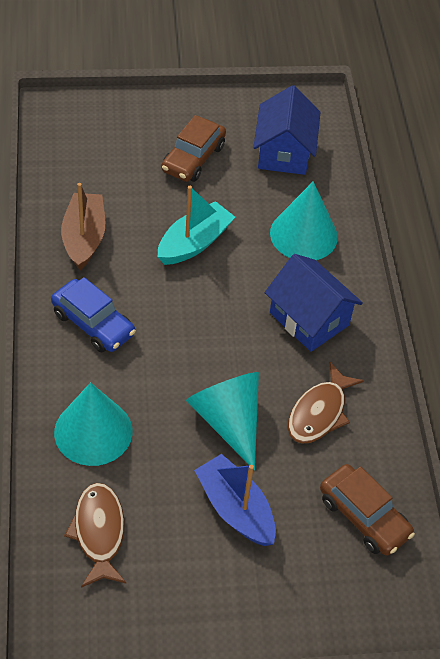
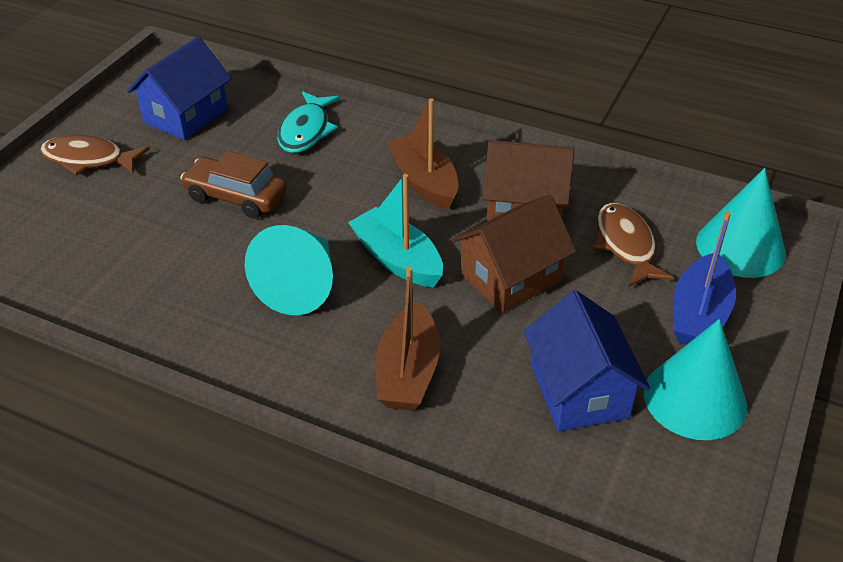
blue car: [51,277,136,353] = 1 -> none = 0
brown boat: [61,183,105,270] = 1 -> [376,267,440,411] [386,98,458,210] = 2
brown car: [162,115,226,182] [320,464,415,556] = 2 -> [180,151,287,218] = 1
brown house: none = 0 -> [452,195,576,313] [482,140,575,221] = 2
turquoise fish: none = 0 -> [277,91,340,153] = 1

